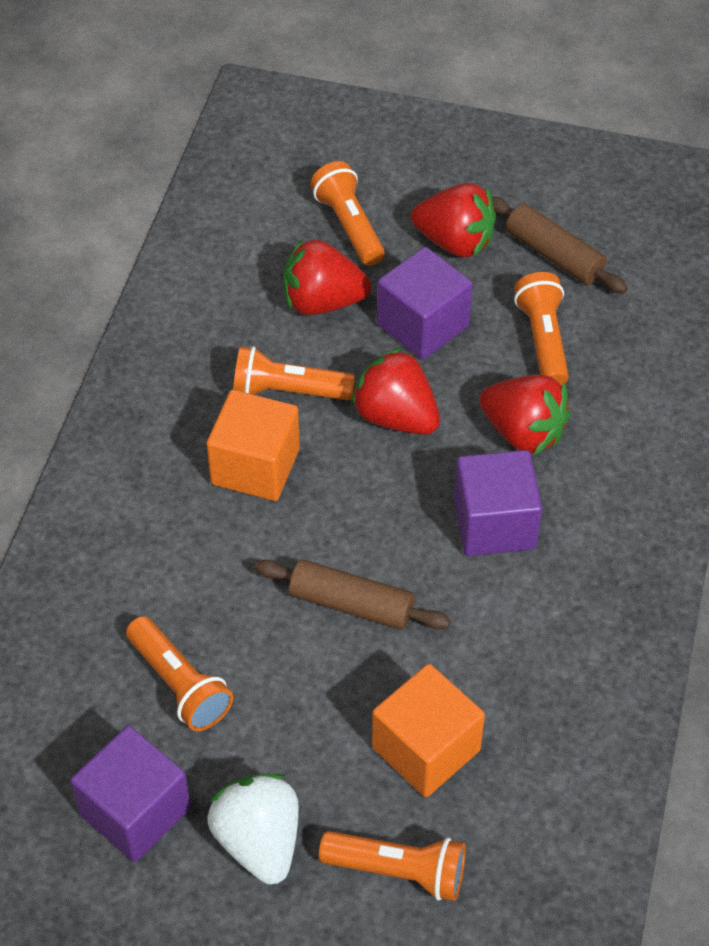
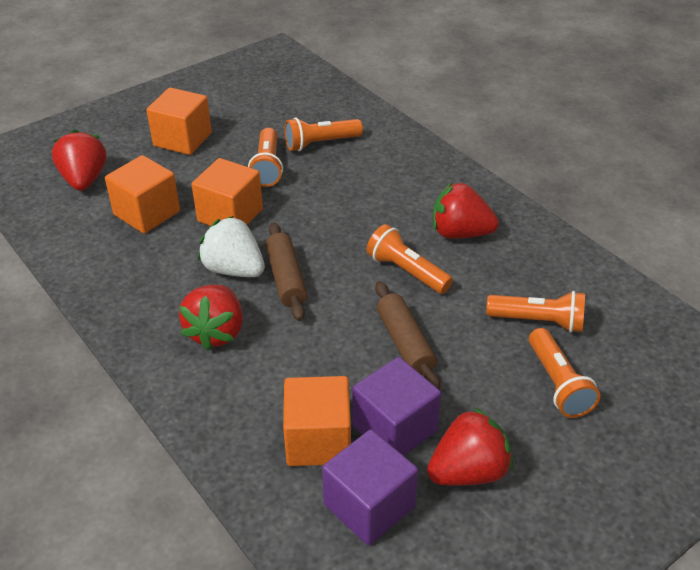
orange cube: [206,390,300,501] [372,664,485,797] = 2 -> [105,155,180,234] [147,87,212,155] [192,158,263,226] [283,376,351,466] = 4
purple cube: [70,726,191,862] [377,247,472,360] [454,450,542,556] = 3 -> [322,430,418,545] [352,357,441,456] = 2

